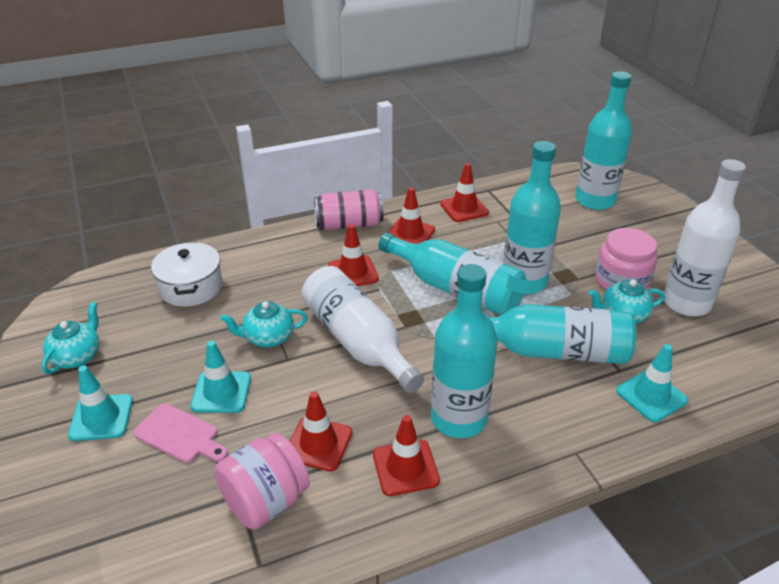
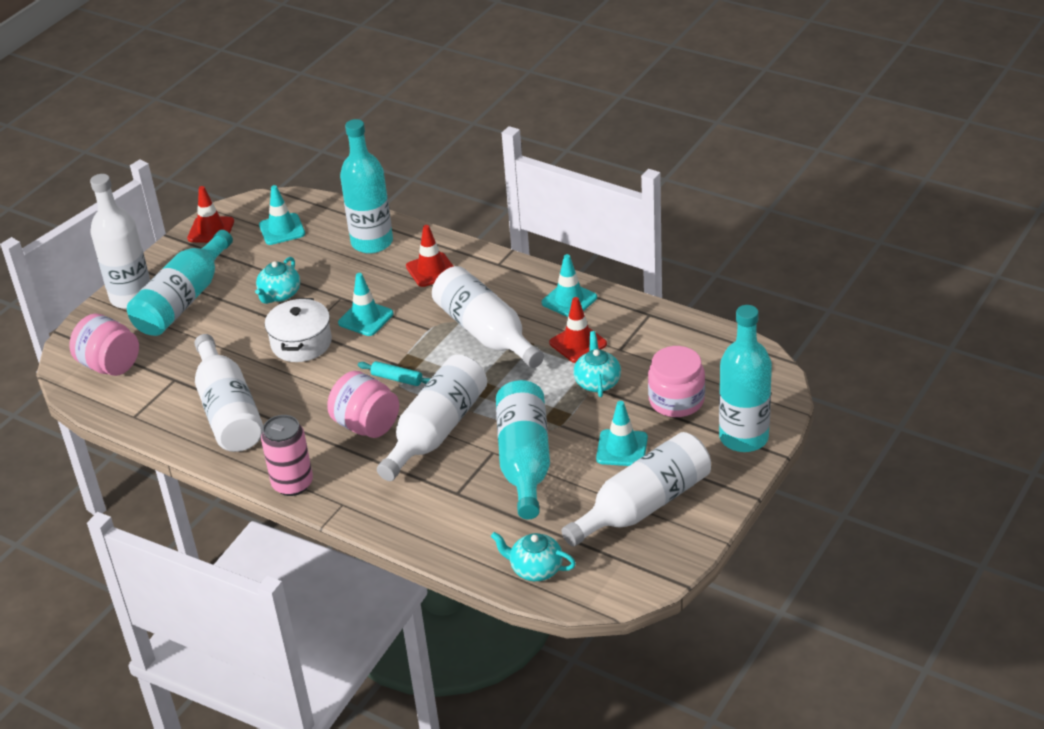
pink cutting board: [133,403,228,463] = 1 -> none = 0
pink jar: [214,433,310,530] [595,228,657,290] = 2 -> [69,314,139,376] [327,371,399,438] [648,346,705,417] = 3
red traffic cone: [289,391,353,472] [328,224,379,286] [373,415,440,496] [388,187,435,244] [440,163,489,222] = 5 -> [187,186,234,243] [406,225,454,287] [549,297,607,363] = 3
turquoise bottle: [379,233,527,315] [431,264,498,438] [490,304,636,364] [503,141,561,295] [576,71,632,210] = 5 -> [127,230,233,336] [340,119,393,254] [496,380,550,519] [719,305,772,452] = 4
turquoise rolling pin: none = 0 -> [358,361,431,386] = 1
turquoise traffic cone: [68,365,133,441] [191,341,251,413] [616,344,688,422] = 3 -> [259,185,305,245] [338,273,393,336] [542,254,597,317] [596,401,648,466] = 4
white bottle: [301,266,424,393] [664,159,746,316] = 2 -> [90,174,150,309] [194,334,263,452] [377,355,487,481] [432,266,544,368] [562,432,711,547] = 5

